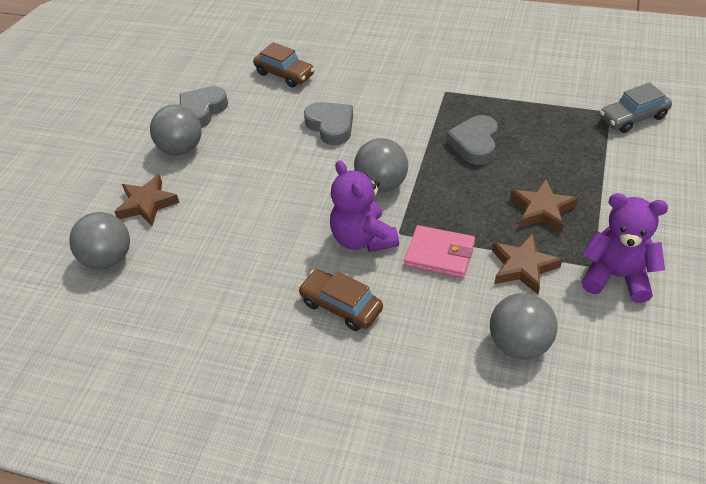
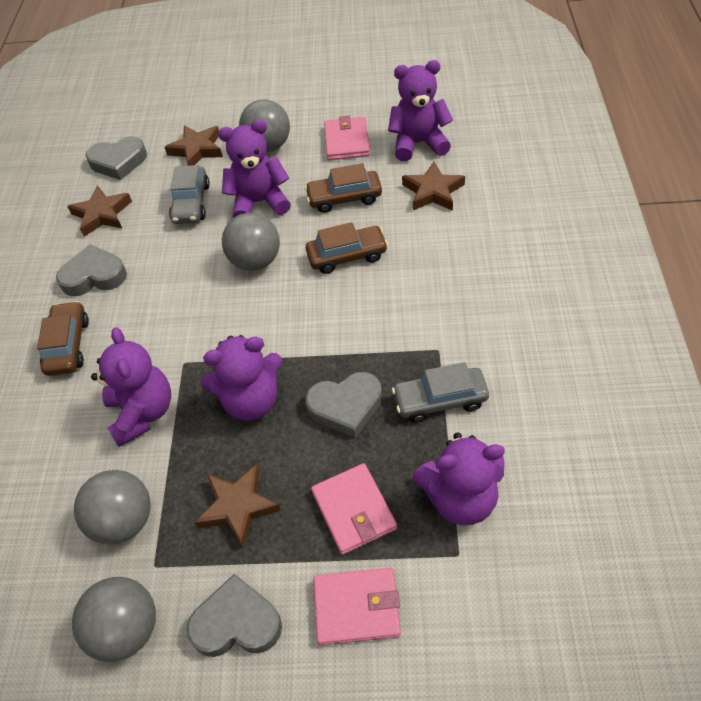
brown car: [253,42,315,87] [298,269,383,331] = 2 -> [37,301,89,376] [305,163,382,213] [306,222,388,274] = 3
brown star: [114,174,180,226] [492,233,562,295] [510,179,578,233] = 3 -> [67,185,132,237] [165,125,223,166] [195,464,281,548] [402,162,465,211] = 4
grey car: [600,82,672,133] = 1 -> [169,165,210,224] [392,362,489,423] = 2
grey heart: [180,86,228,128] [304,102,353,145] [447,115,498,165] = 3 -> [56,244,127,296] [86,136,147,180] [187,574,282,657] [305,372,382,438] = 4
pink wallet: [404,225,475,278] = 1 -> [311,463,397,555] [313,568,401,645] [324,116,370,160] = 3
purple teddy bear: [330,160,399,252] [582,193,668,303] = 2 -> [91,327,171,447] [201,335,282,421] [218,120,291,218] [388,60,453,161] [413,432,505,525] = 5

